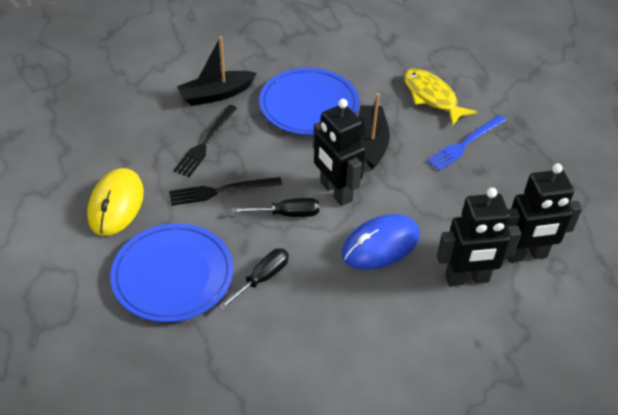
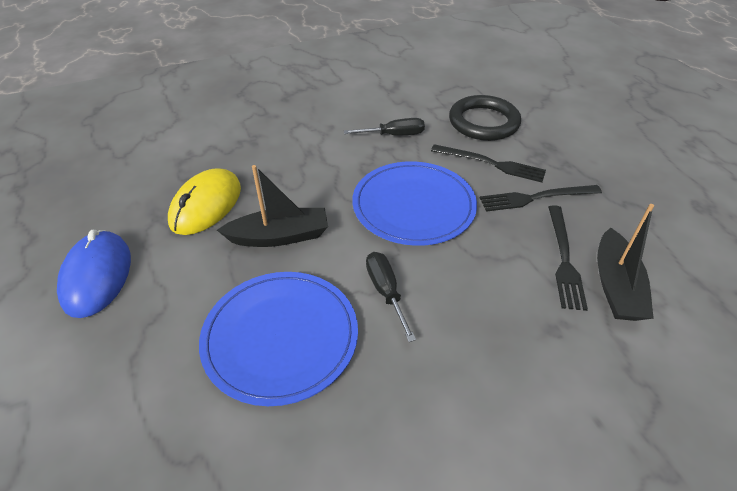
black fork: [169,177,282,206] [173,105,237,177] = 2 -> [431,144,546,183] [480,185,602,212] [548,205,588,311] = 3
black ring: none = 0 -> [449,95,521,141] = 1
black robot: [313,99,366,206] [437,187,521,286] [507,163,582,263] = 3 -> none = 0
blue fork: [427,115,506,171] = 1 -> none = 0
yellow fish: [404,68,477,126] = 1 -> none = 0

